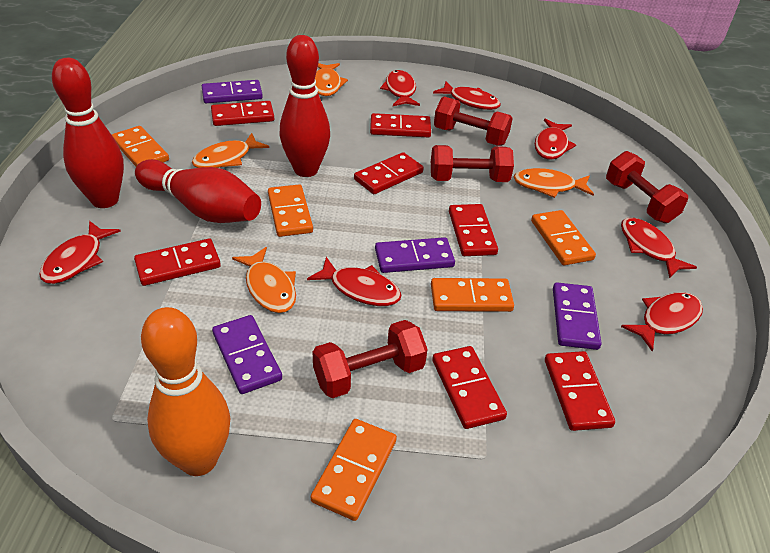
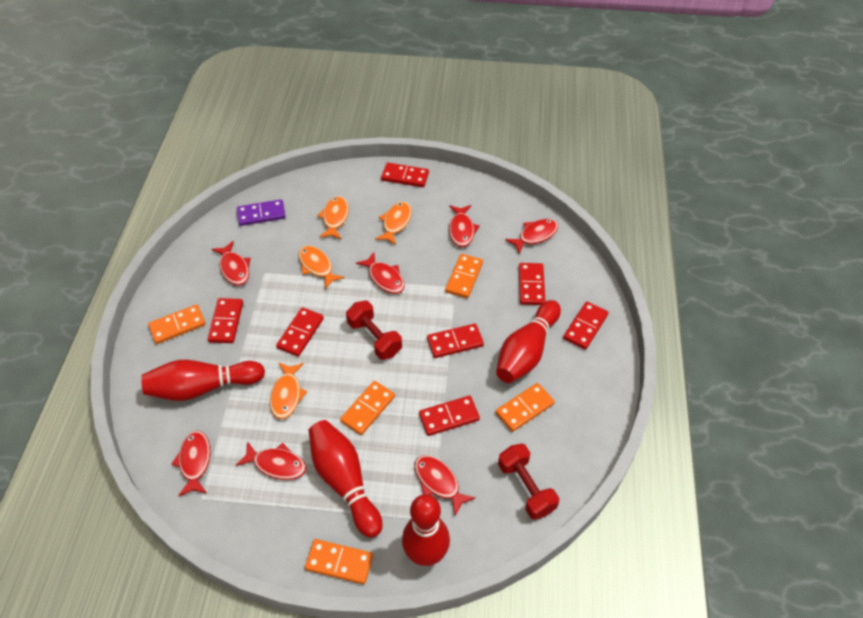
orange bowling pin: [141,307,230,476] = 1 -> none = 0
purple domino: [202,80,263,103] [212,315,282,394] [375,237,455,273] [553,282,602,350] = 4 -> [237,199,286,226] = 1
red bowling pin: [52,58,124,208] [135,159,261,223] [280,35,330,177] = 3 -> [141,360,265,401] [308,420,382,538] [402,494,450,566] [496,300,561,383] = 4
red dumbbell: [313,320,428,398] [431,145,514,182] [434,96,513,146] [606,151,688,223] = 4 -> [346,301,402,360] [498,444,559,520] = 2

